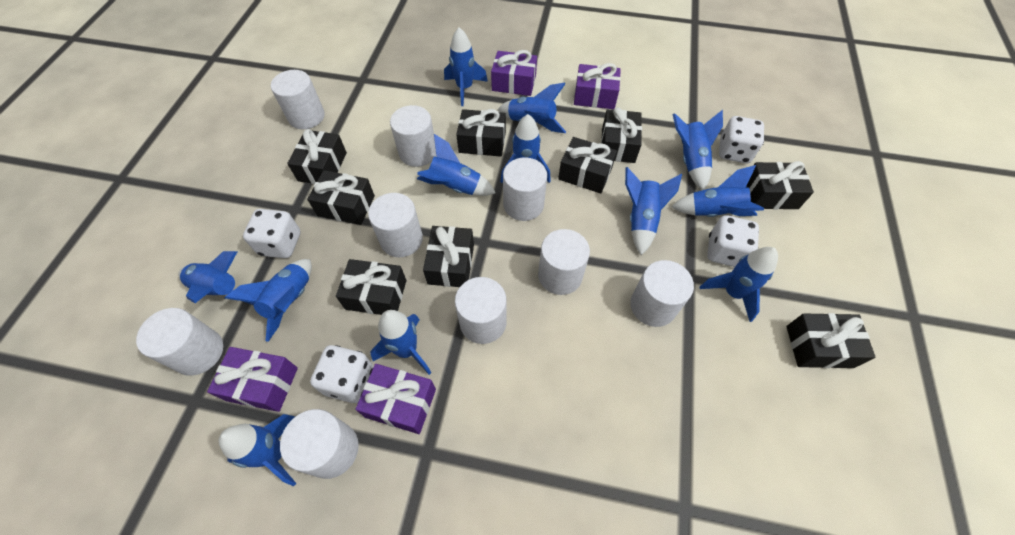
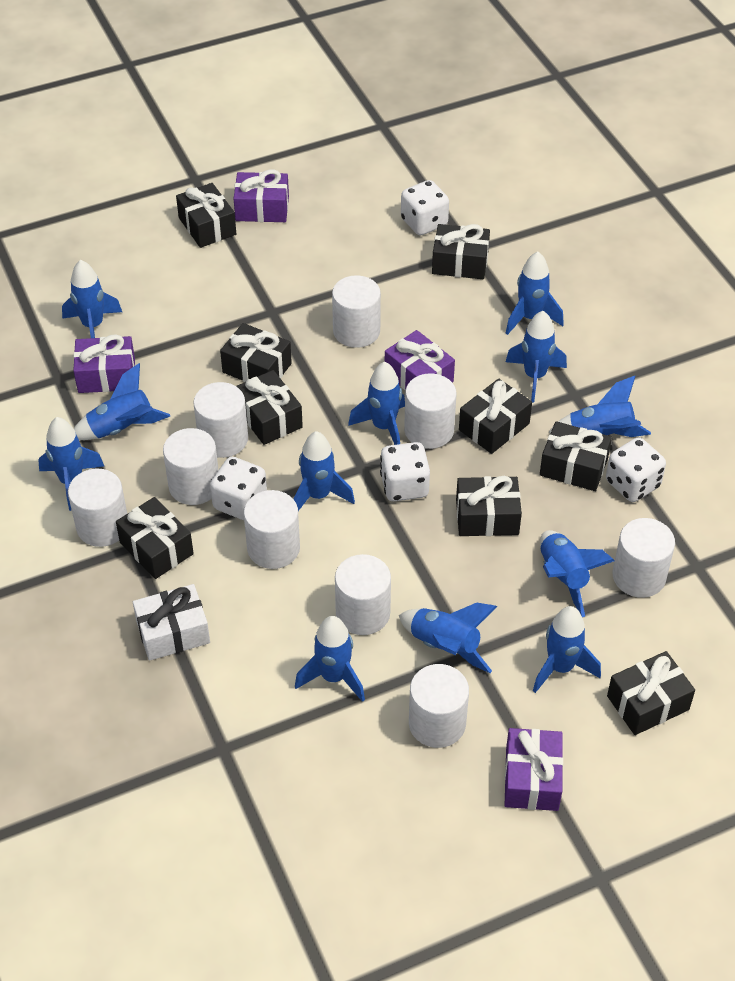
white gift: none = 0 -> [133,584,210,661] = 1

